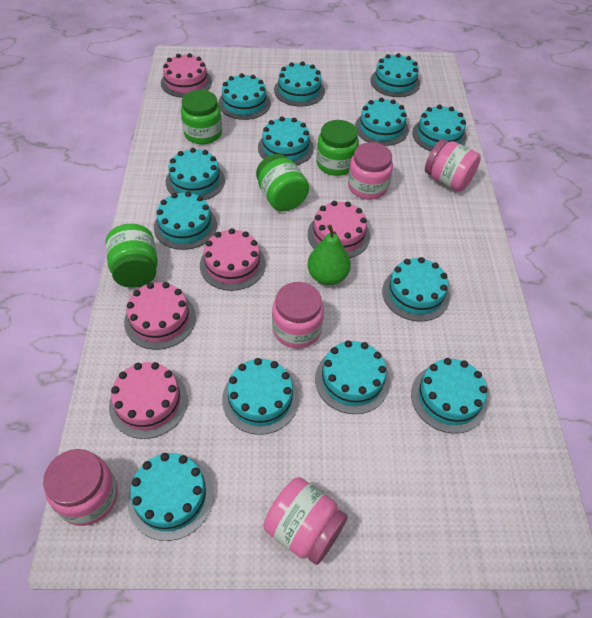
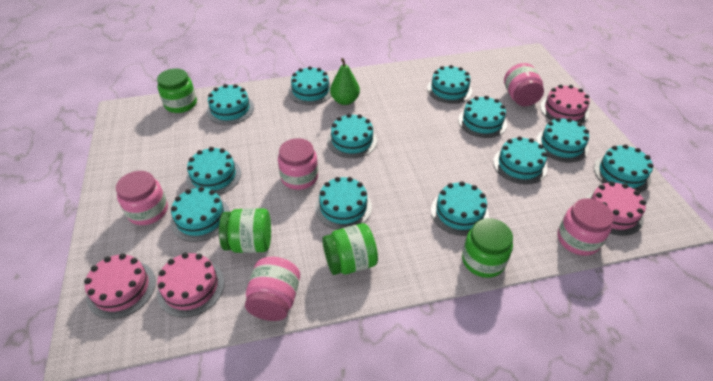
pink cake: [109,362,188,439] [124,282,196,350] [161,53,212,98] [200,228,266,291] [307,201,370,258] = 5 -> [84,253,156,319] [157,253,224,317] [540,85,590,123] [586,181,646,236] = 4
turquoise cake: [128,453,214,541] [154,191,217,250] [166,148,225,200] [218,73,271,120] [222,358,299,435] [258,116,314,166] [274,61,325,106] [315,340,390,414] [355,97,409,146] [370,53,420,97] [382,257,450,322] [411,358,488,434] [412,105,467,151] = 13 -> [171,187,230,242] [186,147,241,195] [207,84,254,125] [288,66,331,105] [315,177,372,229] [327,114,377,158] [427,65,472,104] [431,181,489,236] [458,96,507,138] [493,136,547,184] [536,117,589,162] [594,144,653,192] = 12

